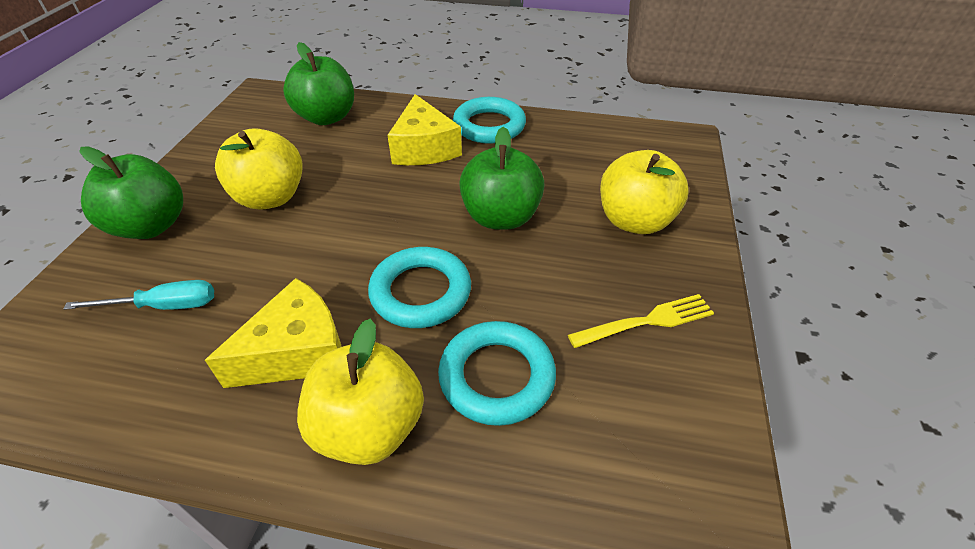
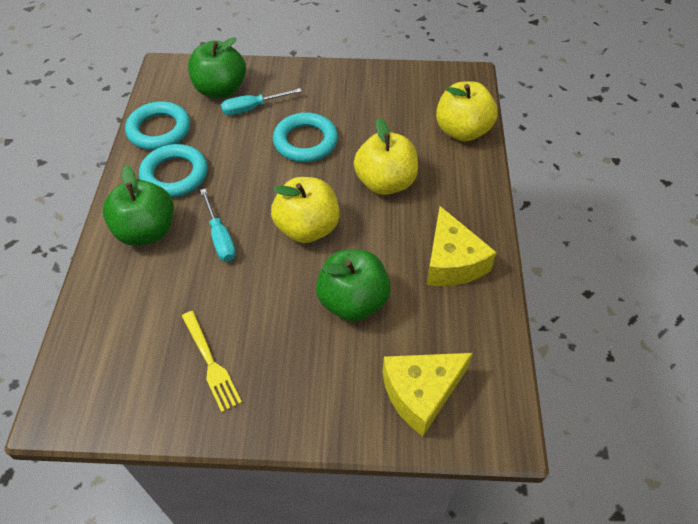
turquoise screwdriver: [63,280,214,310] = 1 -> [200,189,236,262] [221,88,302,115] = 2

